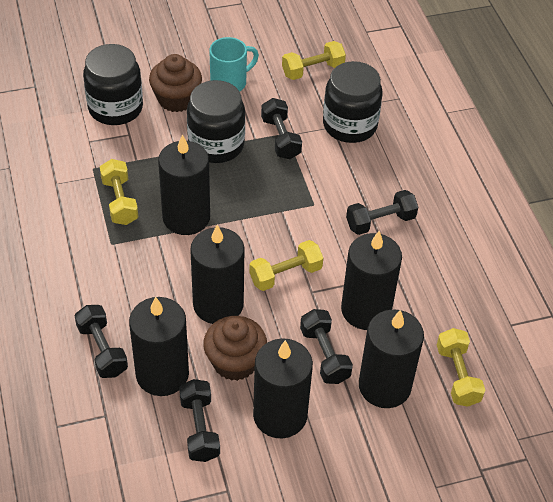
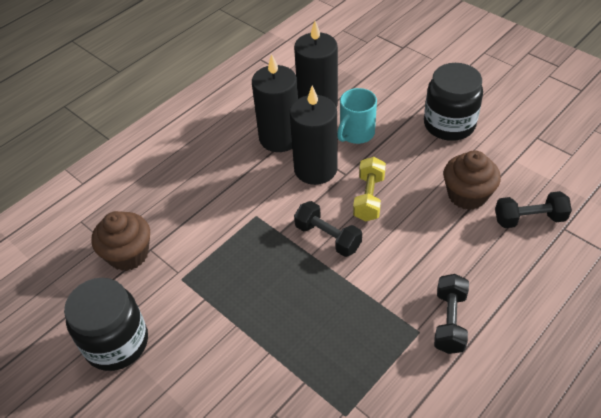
black candle: [129,296,189,396] [158,134,210,235] [190,225,245,324] [253,338,313,438] [341,231,402,330] [359,309,424,408] = 6 -> [252,54,298,152] [290,85,338,185] [294,21,338,107] = 3
black dumbbell: [75,305,128,378] [179,379,220,462] [261,98,302,159] [300,309,353,384] [346,190,418,235] = 5 -> [294,201,362,257] [434,274,469,354] [495,191,572,228] = 3
black jar: [83,44,143,125] [187,80,245,163] [323,61,382,143] = 3 -> [64,278,148,371] [424,63,483,141] = 2
yellow dumbbell: [100,159,138,225] [249,240,323,291] [282,41,346,80] [437,328,485,407] = 4 -> [353,157,386,221] = 1

